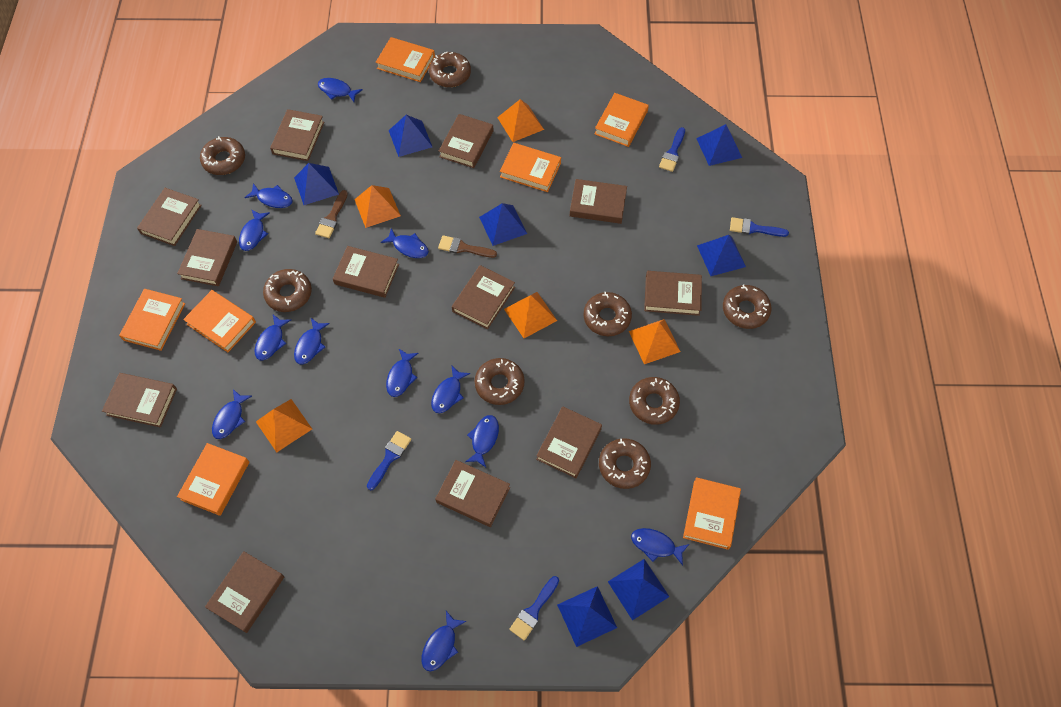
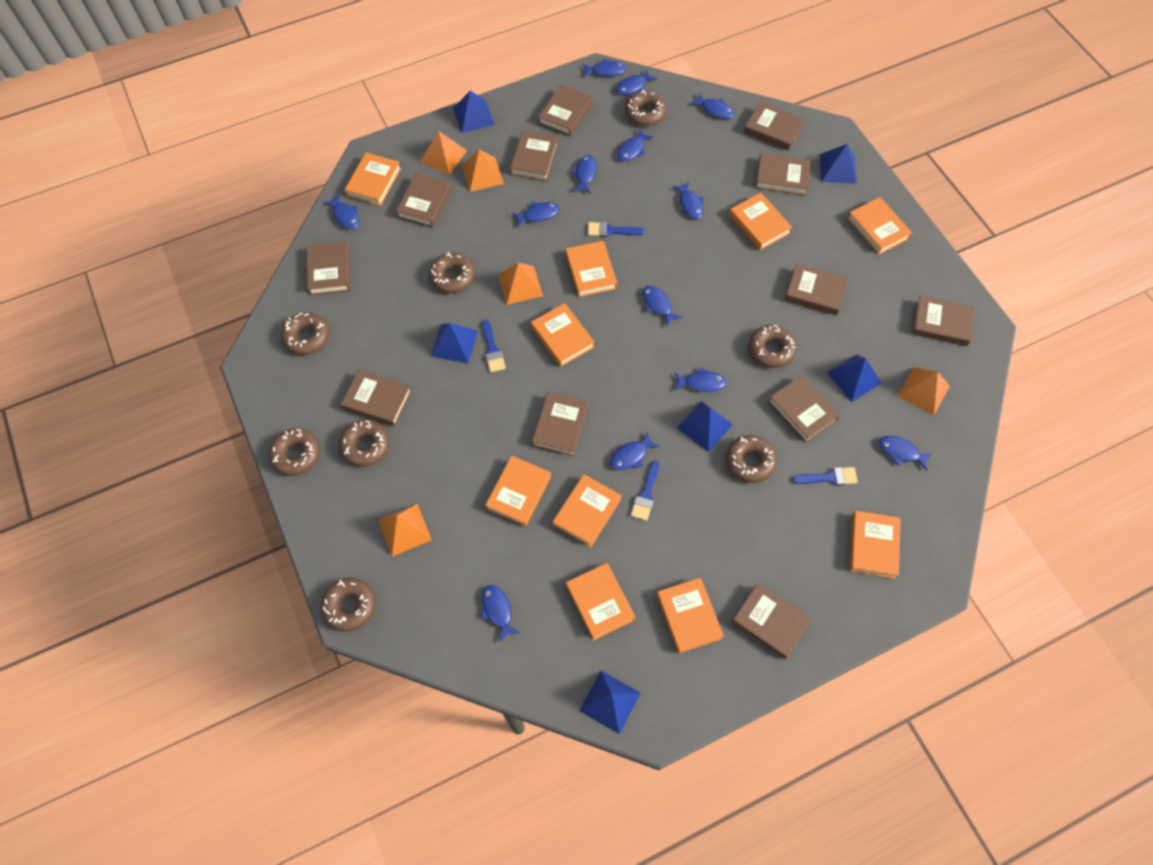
blue fish: [212,389,252,439] [239,209,270,251] [245,183,293,208] [255,315,291,360] [294,318,330,364] [318,78,363,102] [381,228,429,258] [386,349,418,397] [421,611,466,672] [431,366,470,413] [465,415,499,467] [631,528,689,566] = 12 -> [323,194,359,229] [481,585,520,642] [512,202,560,227] [571,155,597,193] [583,59,626,77] [610,432,660,470] [616,69,657,95] [617,128,654,161] [642,286,682,327] [672,181,704,219] [675,367,726,392] [690,93,734,119] [879,436,933,471] = 13
blue pyramid: [294,163,339,205] [389,115,432,157] [479,203,527,246] [557,586,617,647] [608,559,669,620] [696,124,742,166] [697,235,746,276] = 7 -> [431,323,478,363] [453,91,495,133] [579,671,641,734] [677,401,733,452] [820,144,857,184] [827,355,882,402] = 6
brown brush: [315,190,348,238] [438,235,497,258] = 2 -> none = 0
orange book: [119,289,185,351] [177,443,249,516] [183,290,256,352] [376,37,435,82] [500,143,561,192] [595,93,649,147] [683,477,741,550] = 7 -> [345,153,401,206] [485,456,551,527] [531,303,595,367] [553,474,622,547] [566,241,617,297] [566,563,635,641] [657,578,724,653] [729,193,792,250] [847,197,912,255] [849,511,901,579] = 10

